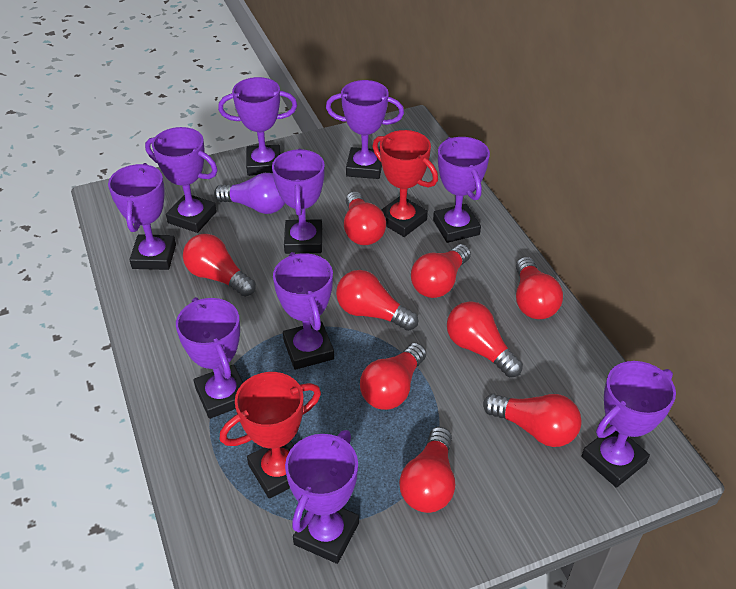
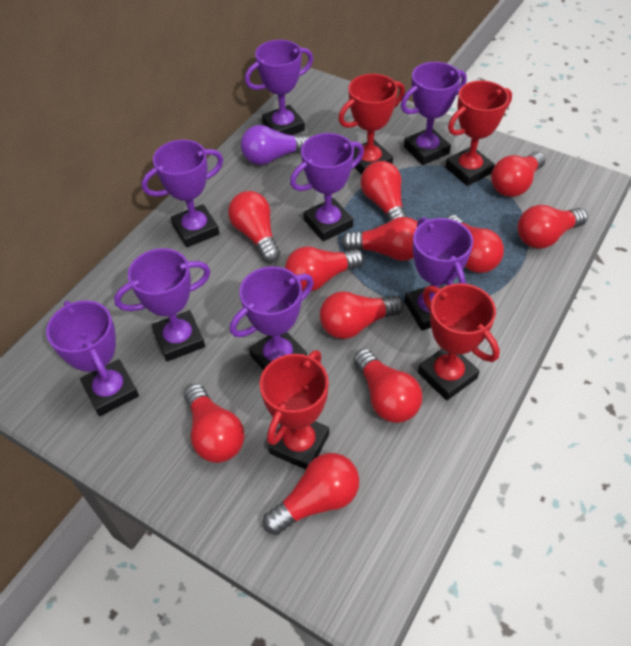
purple trophy: [108,163,176,270] [145,127,218,233] [176,297,243,419] [218,77,297,176] [272,149,325,254] [273,252,334,370] [285,430,359,564] [326,80,404,179] [433,137,490,243] [582,361,676,488] = 10 -> [46,300,139,416] [114,248,211,362] [142,140,223,247] [230,266,314,370] [245,40,313,135] [290,133,364,241] [401,62,467,165] [404,217,473,331] = 8
red light bulb: [183,234,256,297] [336,270,418,331] [344,191,386,245] [360,343,426,410] [399,427,455,513] [411,244,471,298] [447,301,523,377] [483,394,582,447] [516,257,563,319] = 9 -> [184,384,245,463] [228,191,280,262] [263,453,359,535] [285,246,364,291] [320,291,404,339] [342,217,418,261] [354,349,422,423] [361,161,407,221] [447,215,504,273] [491,151,546,197] [518,205,588,249] = 11
red trophy: [220,372,321,499] [372,130,438,237] = 2 -> [260,350,329,470] [338,74,405,174] [418,283,500,401] [445,80,512,186] = 4

